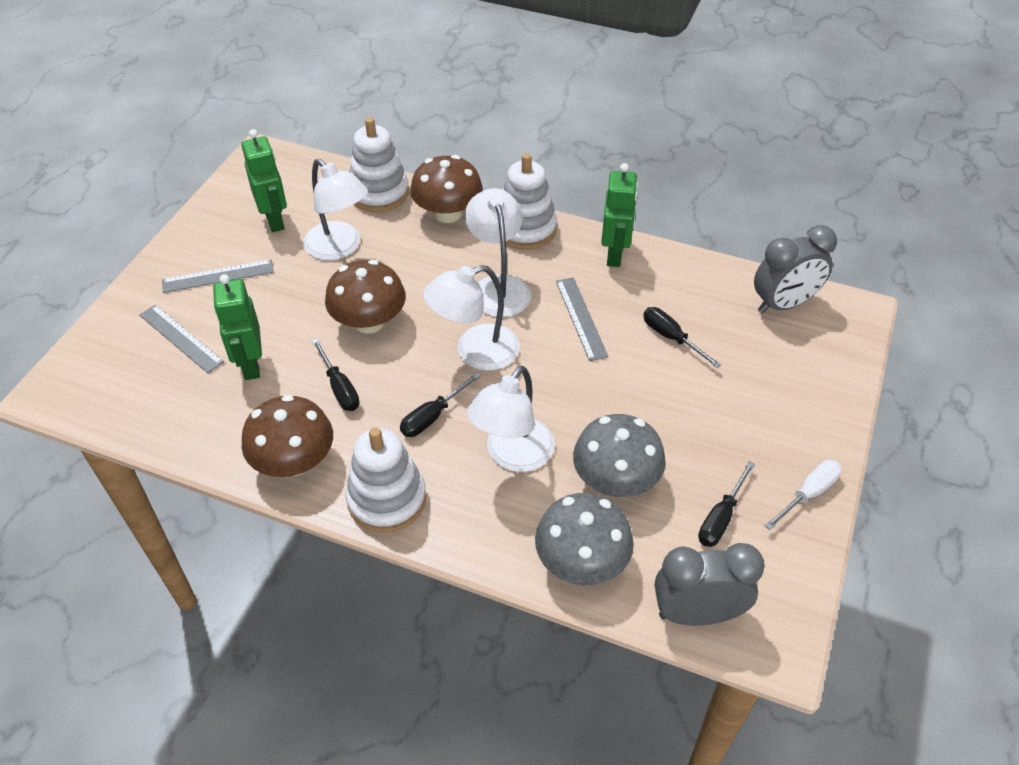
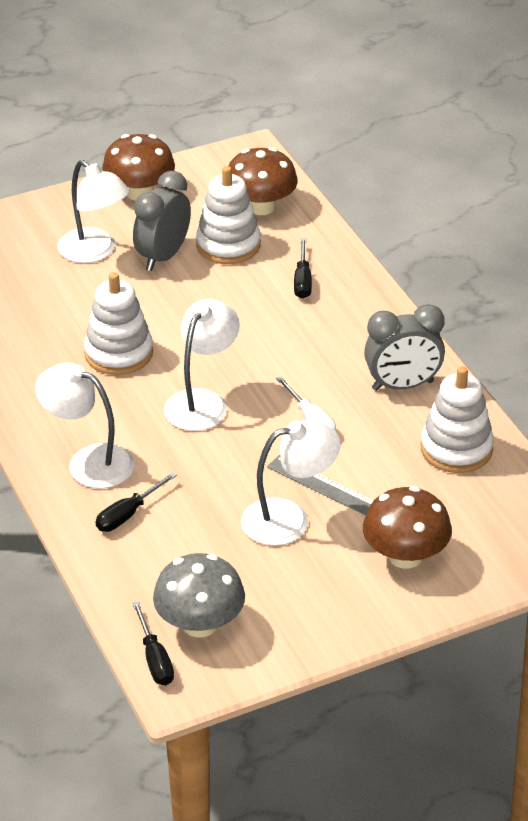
black screwdriver: [312,339,360,411] [400,372,481,437] [643,307,721,368] [698,461,755,547] = 4 -> [96,472,177,532] [132,601,174,685] [294,238,312,299] = 3
green robot: [213,274,262,380] [241,129,287,232] [601,163,638,267] = 3 -> none = 0
grey mushroom: [535,493,634,585] [573,414,666,497] = 2 -> [153,553,245,637] = 1
grey ruler: [139,305,224,373] [162,260,274,293] [556,277,609,361] = 3 -> [267,455,373,515] = 1

